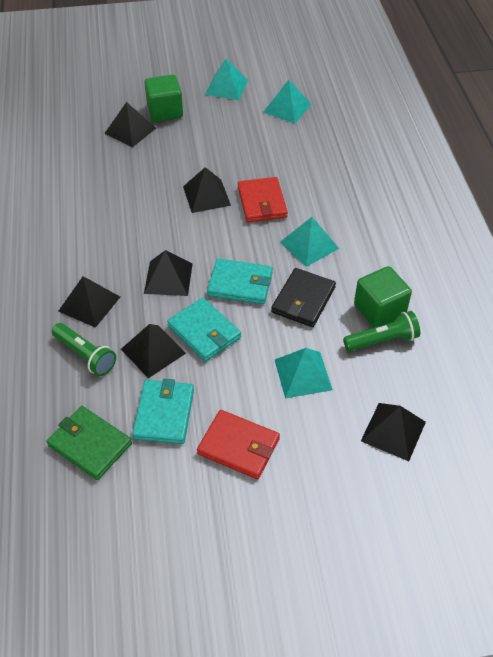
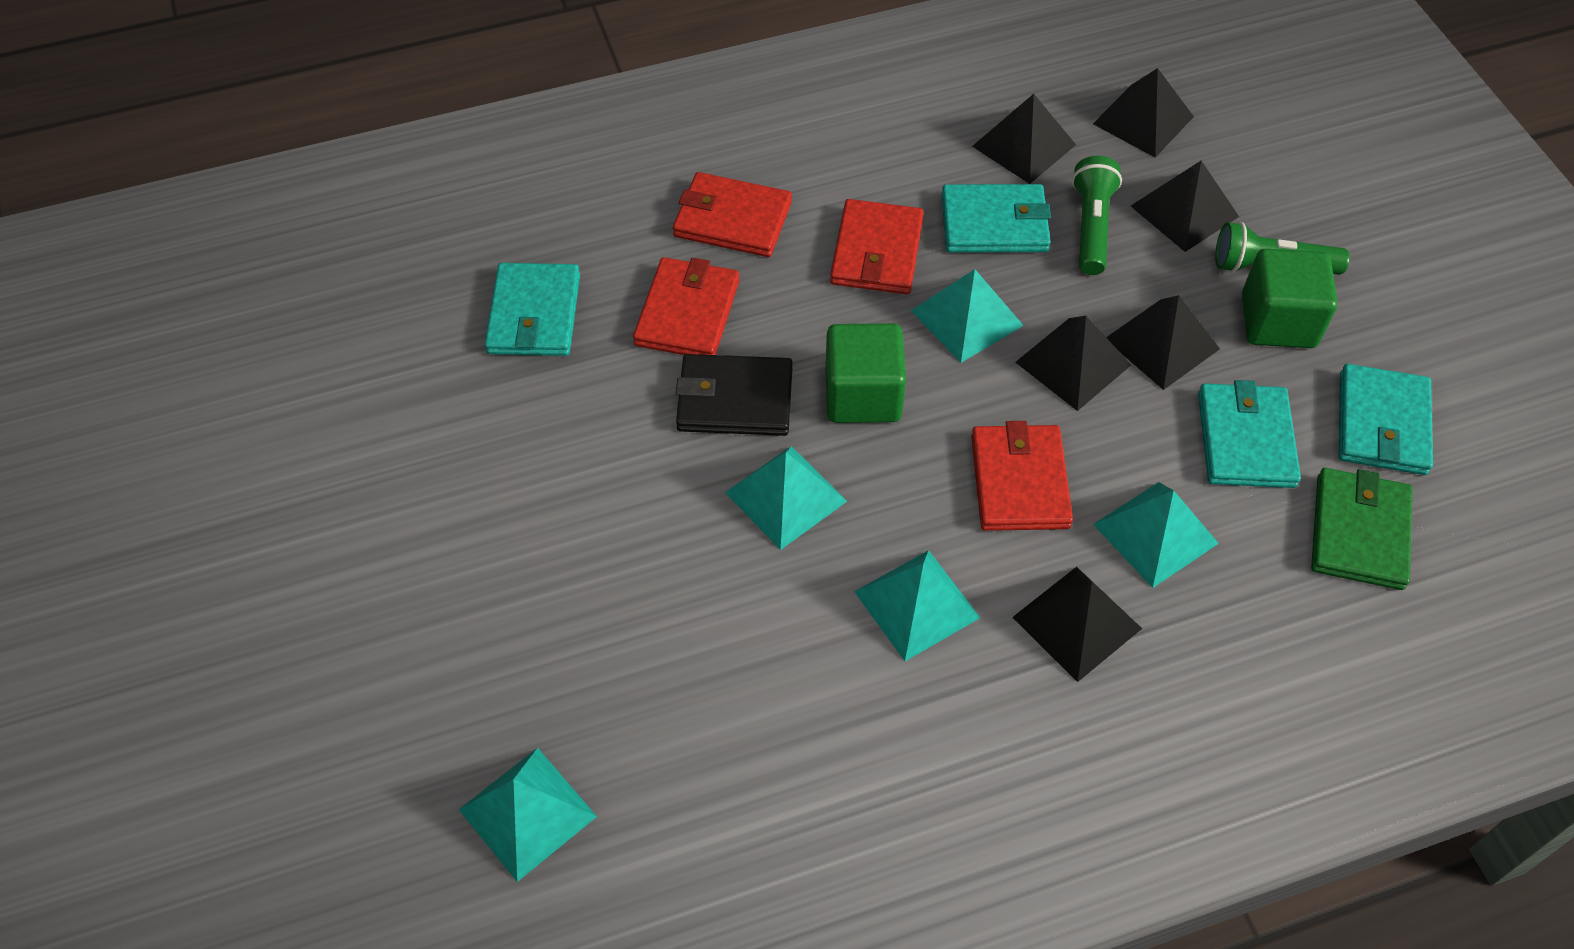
red wallet: [197,410,280,480] [238,177,288,222] = 2 -> [633,257,739,355] [673,172,792,257] [830,199,924,294] [971,421,1073,531] = 4
turquoise pyramid: [205,59,248,100] [263,80,311,123] [275,348,333,399] [280,217,339,267] = 4 -> [459,748,597,882] [725,446,847,550] [854,550,980,661] [911,269,1024,363] [1093,482,1219,588] = 5
turquoise wallet: [132,379,194,444] [167,298,241,362] [207,258,273,304] = 3 -> [485,263,580,356] [941,184,1051,253] [1198,380,1301,488] [1339,364,1433,475] = 4

